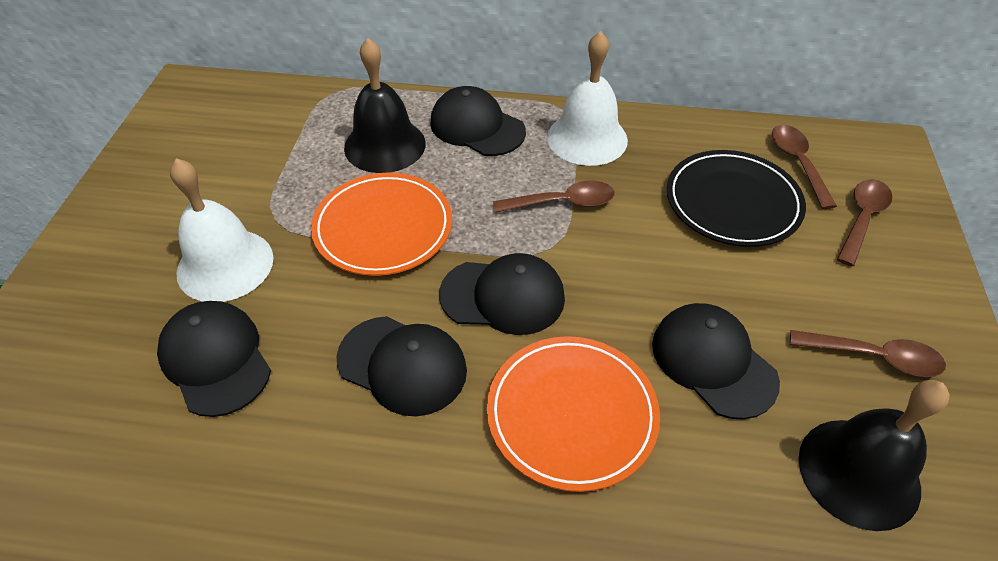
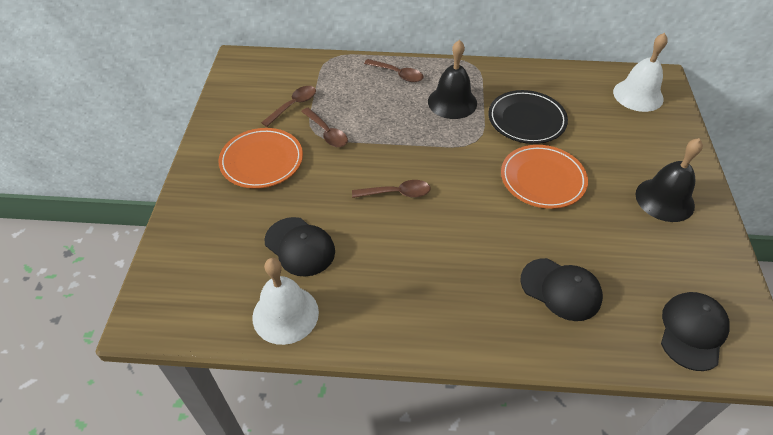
black cap: [157,301,271,417] [336,316,467,416] [430,86,526,156] [439,253,565,335] [652,303,780,420] = 5 -> [265,217,335,277] [520,258,603,321] [661,292,730,371] = 3

